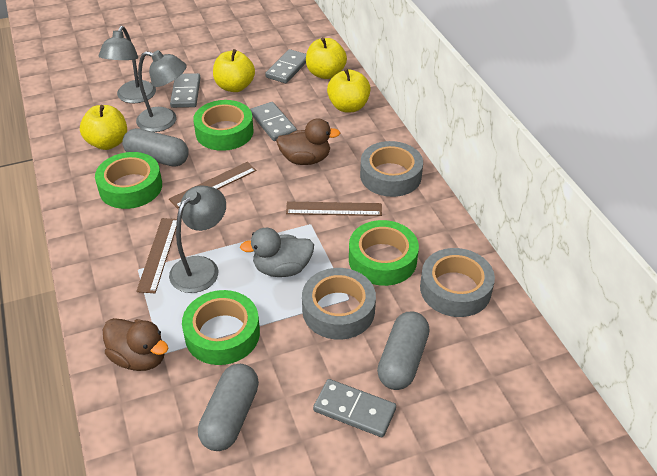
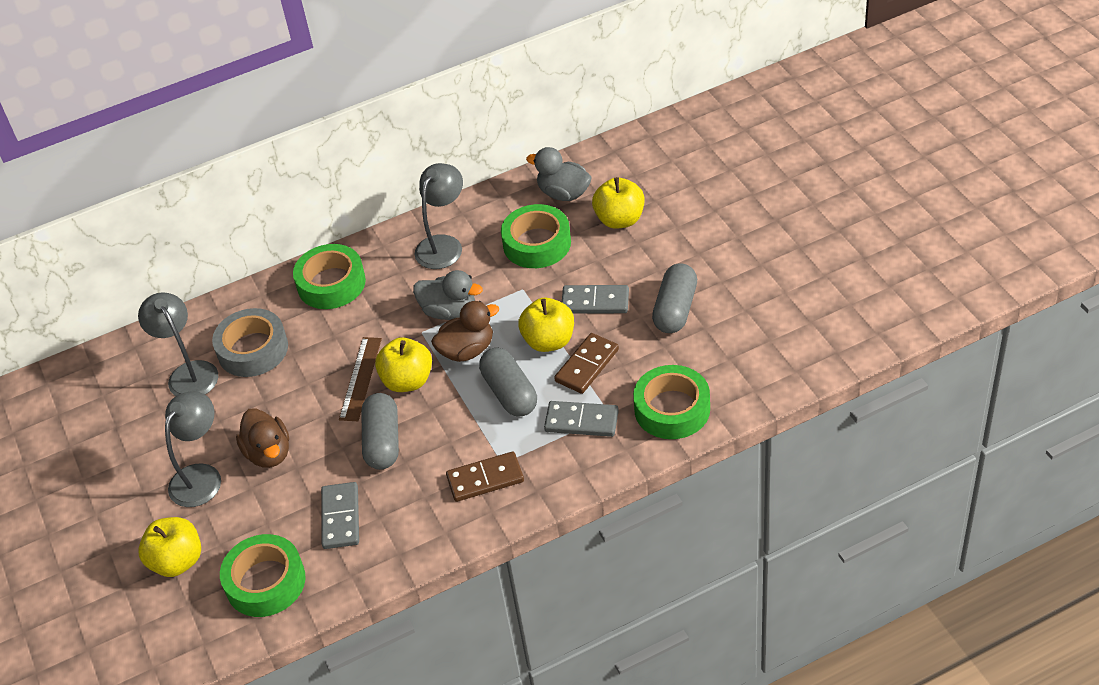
brown domino: none = 0 -> [446,452,524,502] [554,333,619,394] = 2
brown ruler: [136,218,177,293] [169,162,256,209] [286,201,382,216] = 3 -> [339,337,382,421] = 1
grey domino: [170,73,201,108] [250,102,297,141] [265,49,306,83] [313,379,396,437] = 4 -> [321,482,359,549] [544,401,619,437] [562,285,629,314] = 3
grey duck: [240,228,314,277] = 1 -> [413,270,483,320] [526,147,592,201] = 2
grey tape: [302,268,376,340] [360,141,423,197] [420,248,495,317] = 3 -> [212,308,288,377] = 1

